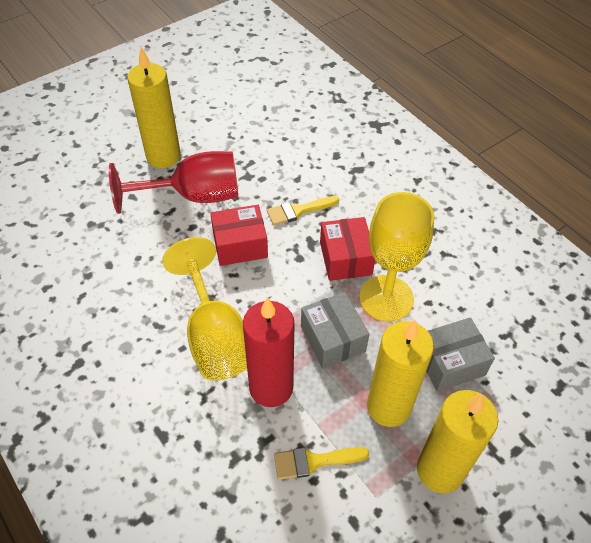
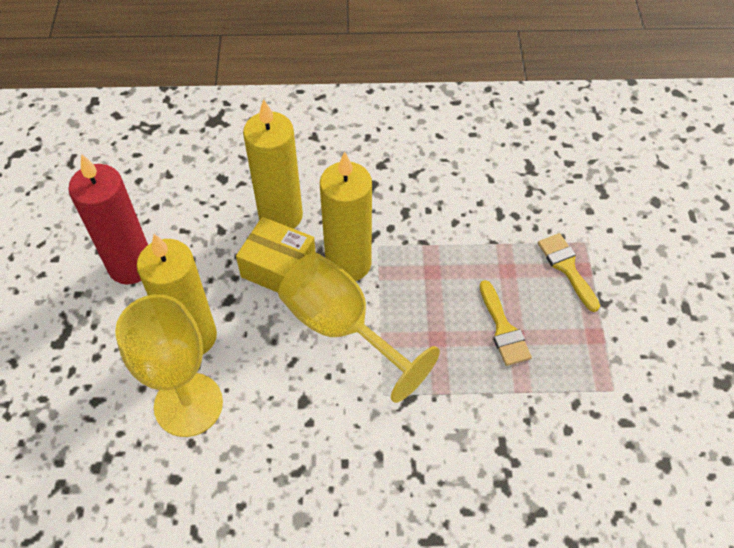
grey box: [301,292,369,369] [426,317,495,392] = 2 -> none = 0
red box: [210,205,268,266] [320,217,375,281] = 2 -> none = 0
red goblet: [109,151,238,214] = 1 -> none = 0
yellow box: none = 0 -> [236,217,316,293] = 1

